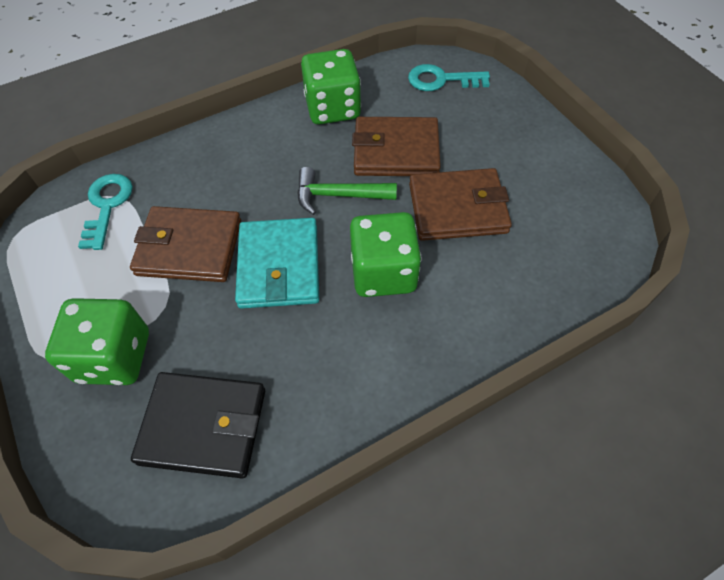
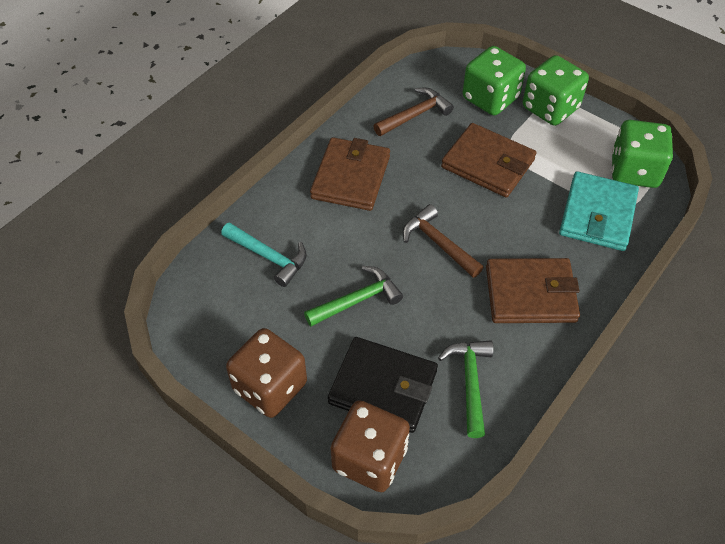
brown dice: none = 0 -> [226,328,307,418] [331,400,410,492] = 2
brown hammer: none = 0 -> [374,88,454,136] [403,204,483,278] = 2
green hammer: [297,167,397,215] = 1 -> [304,266,403,326] [438,340,493,438] = 2
turquoise hammer: none = 0 -> [221,222,307,287] = 1
turquoise key: [78,174,133,250] [408,64,490,91] = 2 -> none = 0

